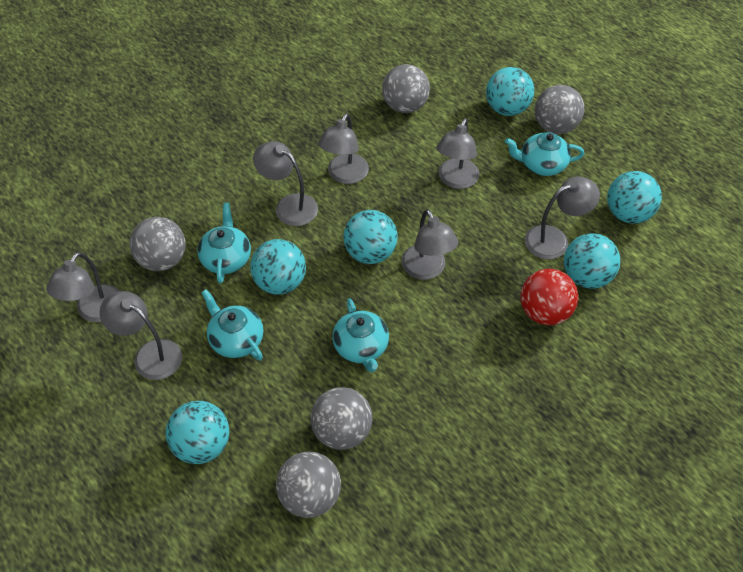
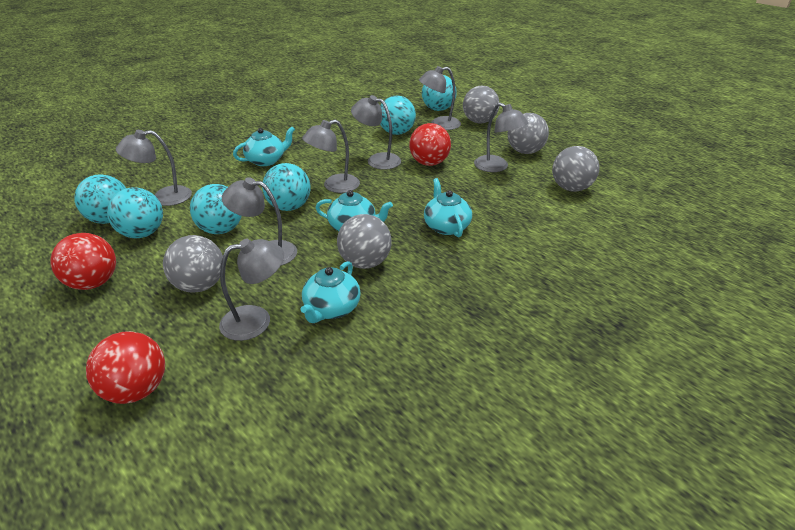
red ball: [520,269,578,325] = 1 -> [50,233,116,290] [86,331,165,404] [409,123,451,166] = 3

